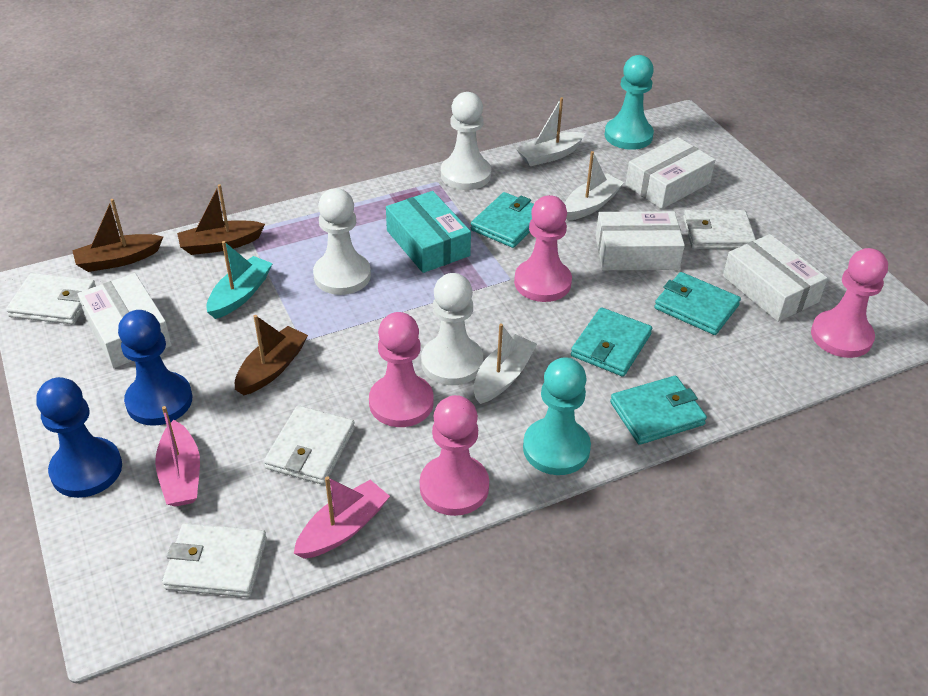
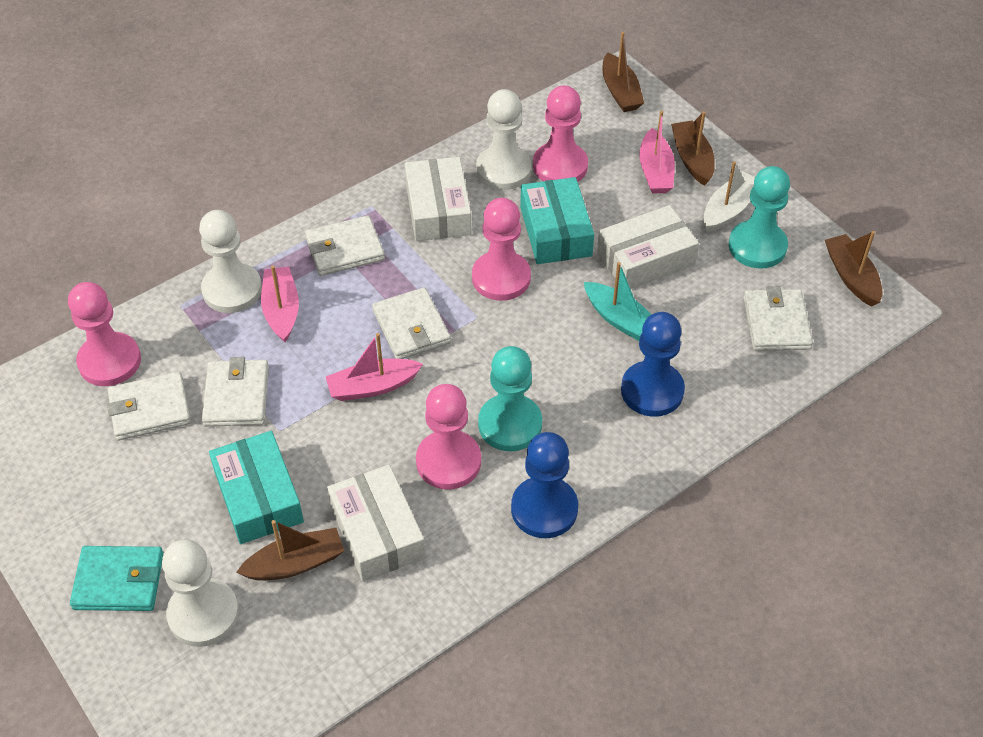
brown boat: [72,199,163,272] [177,184,265,255] [235,315,308,395] = 3 -> [236,520,344,581] [602,32,644,112] [671,111,715,186] [825,231,883,306] = 4
pink boat: [155,406,200,507] [294,476,390,559] = 2 -> [261,266,299,342] [326,333,423,401] [640,111,675,194] = 3
turquoise box: [386,191,471,273] = 1 -> [209,431,304,544] [520,177,594,264] = 2
turquoise wallet: [471,192,534,248] [571,307,652,377] [610,376,707,445] [654,272,741,335] = 4 -> [70,546,164,611] = 1
white boat: [473,323,537,404] [515,97,585,166] [564,151,624,221] = 3 -> [703,161,755,232] = 1
white box: [78,273,172,368] [596,211,685,270] [625,137,715,209] [723,234,828,322] = 4 -> [327,465,426,581] [405,157,472,241] [597,205,699,289] = 3
white wallet: [6,273,96,324] [162,523,267,597] [264,405,355,485] [683,210,756,249] = 4 -> [107,371,191,440] [202,357,269,427] [305,215,385,276] [372,287,451,359] [743,286,813,351] = 5

